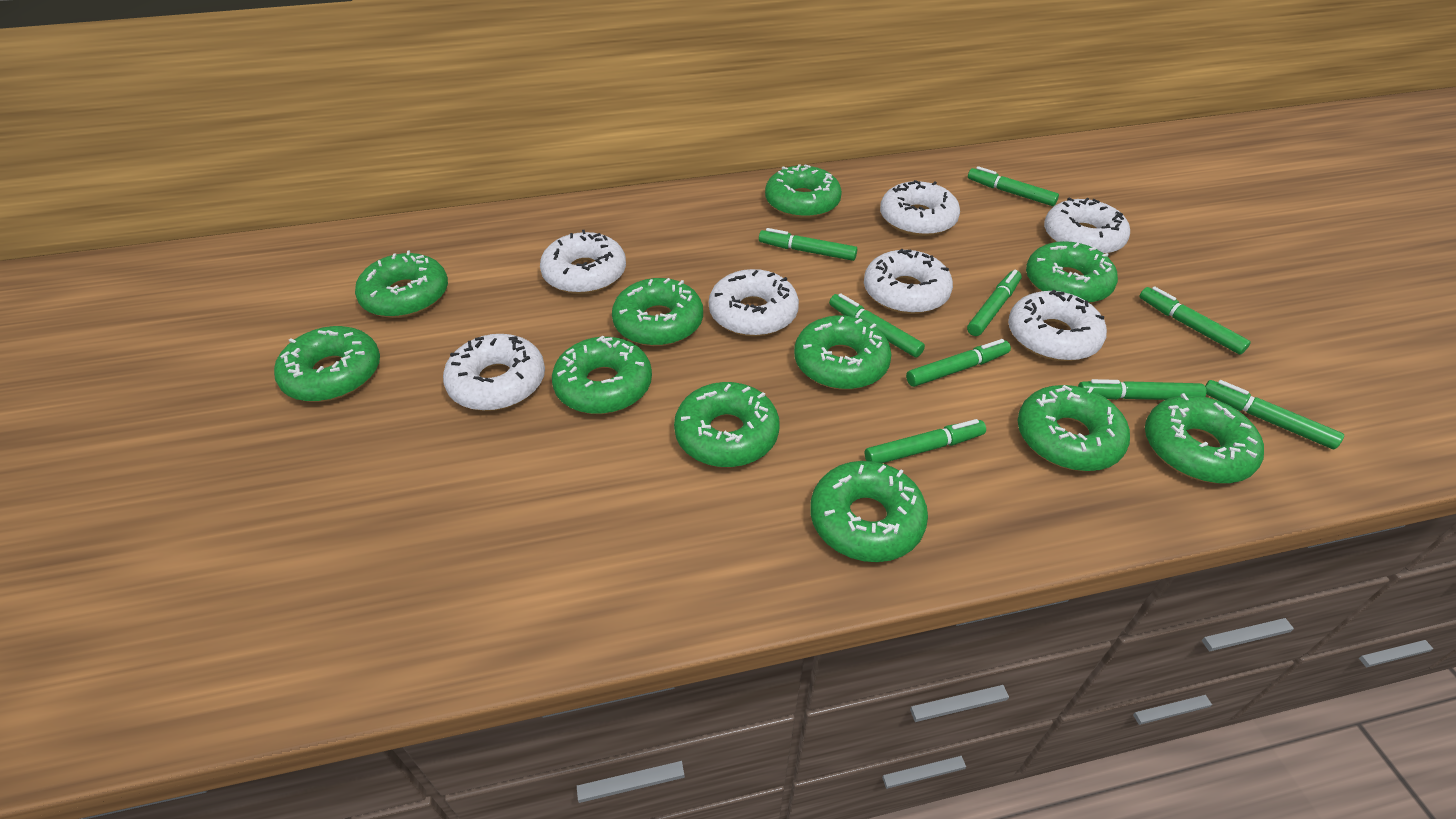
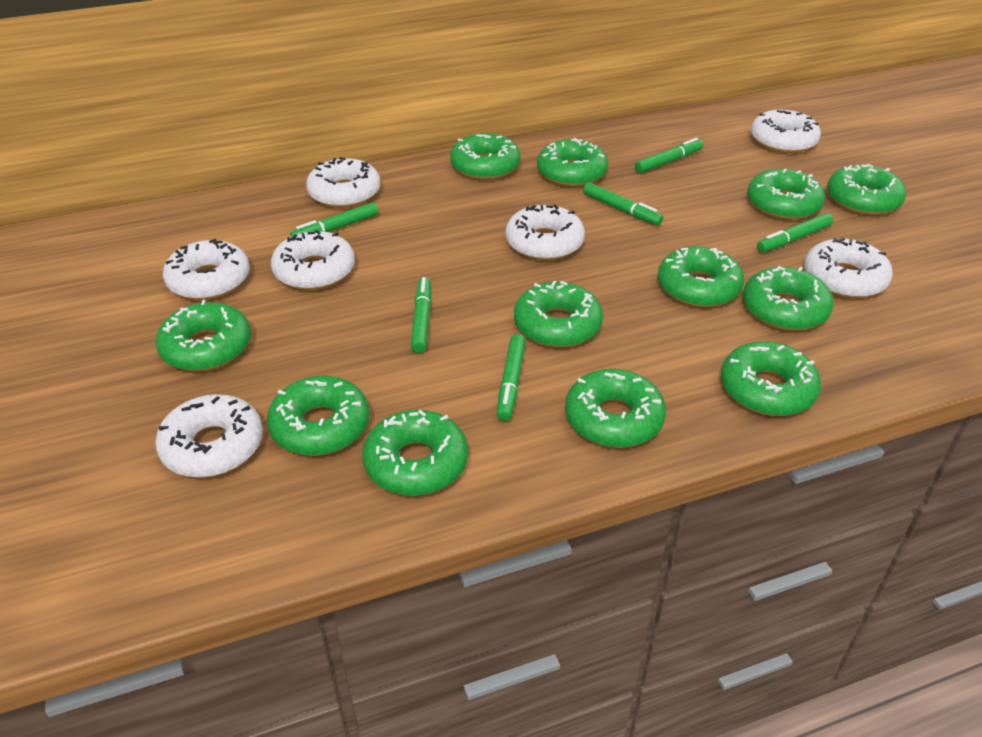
green donut: [274,326,380,402] [355,250,448,318] [552,336,652,414] [612,278,703,346] [674,382,779,467] [765,164,842,218] [794,316,892,390] [810,461,928,562] [1017,385,1130,471] [1026,241,1118,303] [1145,393,1264,483] = 11 -> [156,300,251,371] [267,376,370,456] [362,410,468,496] [450,133,520,180] [514,281,603,348] [537,138,608,187] [565,369,666,448] [658,246,744,307] [721,341,821,416] [743,266,834,331] [747,169,825,220] [827,164,906,215] = 12
green marker: [759,228,857,261] [829,293,925,357] [865,419,986,463] [906,339,1011,387] [967,270,1022,336] [968,166,1059,206] [1078,379,1206,400] [1139,287,1251,355] [1205,380,1344,449] = 9 -> [290,202,378,237] [411,277,432,353] [497,334,526,421] [583,182,663,225] [635,138,703,173] [757,213,833,252] = 6

